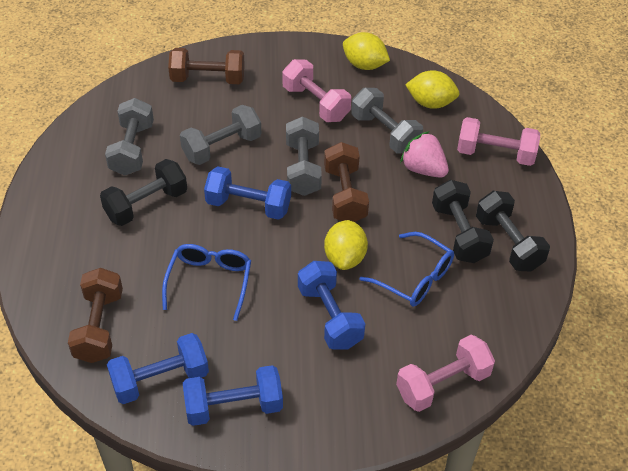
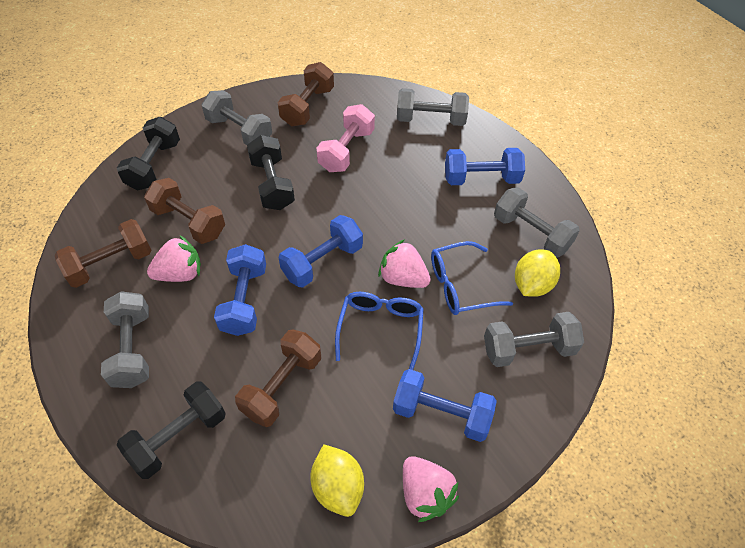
brown dumbbell: [68,268,123,363] [168,48,245,84] [324,142,369,222] = 3 -> [55,219,152,288] [144,178,225,244] [235,330,321,427] [278,62,334,126] = 4
grey dumbbell: [105,98,154,176] [180,105,261,165] [286,117,322,196] [351,88,423,154] = 4 -> [101,291,149,388] [202,90,272,145] [397,88,469,126] [484,312,584,367] [494,187,580,258] = 5
pink dumbbell: [282,59,351,122] [396,335,495,412] [457,117,540,166] = 3 -> [316,104,375,172] = 1
pink strawberry: [400,131,449,178] = 1 -> [147,235,201,282] [378,239,431,288] [403,457,459,522] = 3
yellow lemon: [324,220,368,270] [343,32,390,70] [405,70,459,109] = 3 -> [310,444,364,517] [515,249,560,297] = 2

